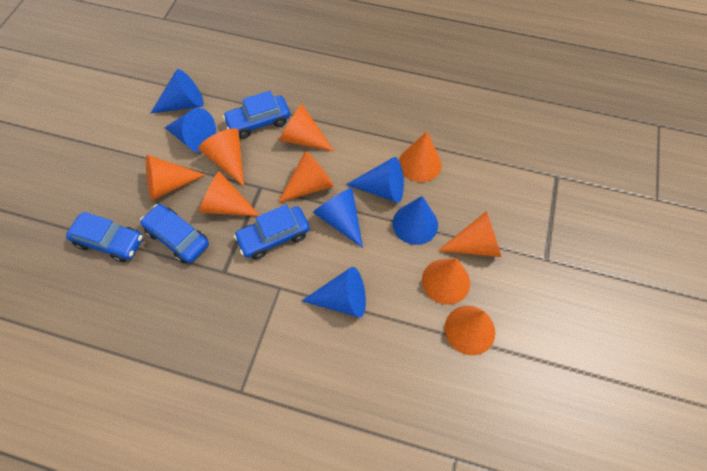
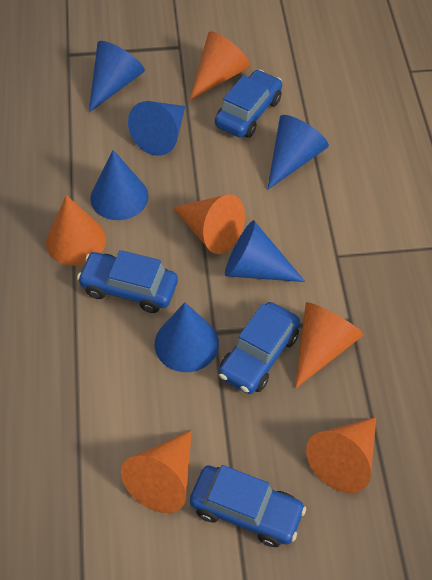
orange cone: [146,155,205,200] [198,128,244,186] [199,171,260,216] [278,151,334,203] [279,104,334,151] [399,131,442,182] [422,258,470,305] [438,211,501,257] [445,306,495,355] = 9 -> [46,195,106,266] [121,430,192,513] [172,194,245,254] [190,31,250,100] [295,302,364,389] [306,417,376,493] = 6

